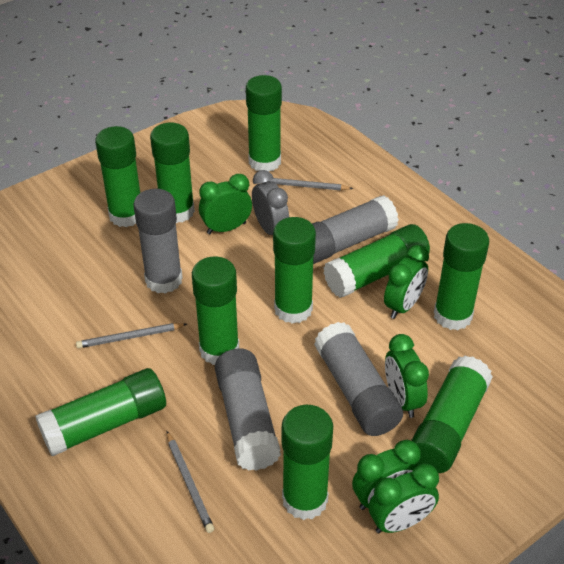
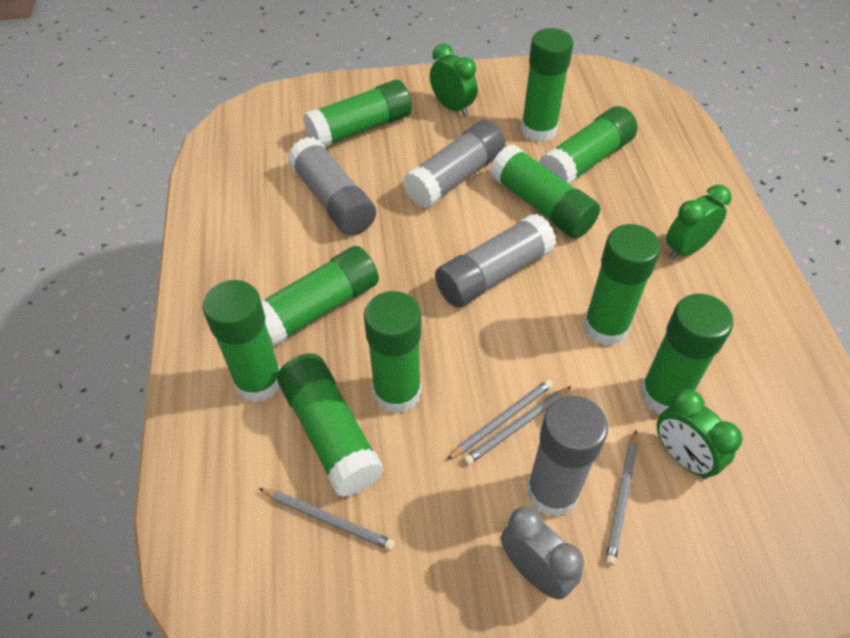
green clock: [199,174,252,234] [352,440,421,510] [369,463,439,533] [384,245,429,319] [385,334,429,418] = 5 -> [430,43,478,117] [657,389,743,479] [666,185,732,260] = 3
grey pencil: [76,323,187,348] [167,431,214,533] [270,178,353,190] = 3 -> [258,488,395,550] [447,379,553,460] [464,386,571,465] [605,431,638,565] = 4

